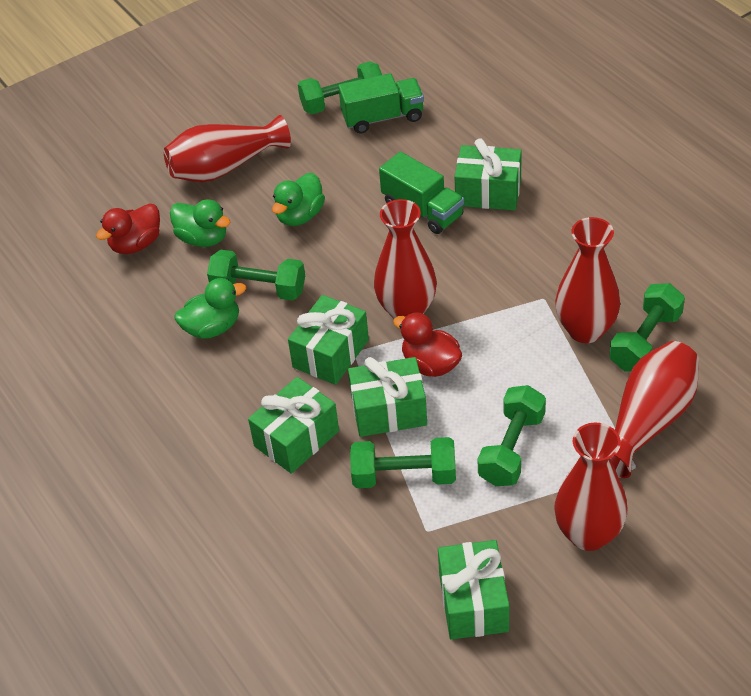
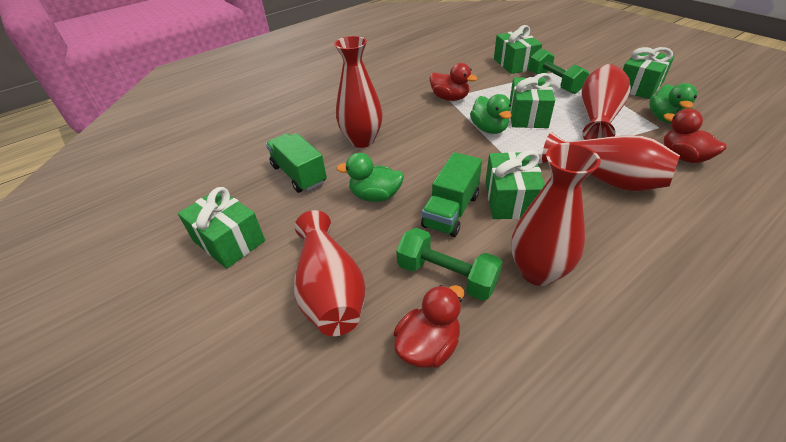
green dumbbell: [207,250,305,301] [298,61,382,114] [350,437,456,488] [478,385,546,486] [609,283,685,372] = 5 -> [396,228,503,301] [529,48,589,94] = 2
red duck: [96,203,160,254] [393,312,462,377] = 2 -> [394,285,464,368] [429,63,477,101] [664,108,727,163] = 3

